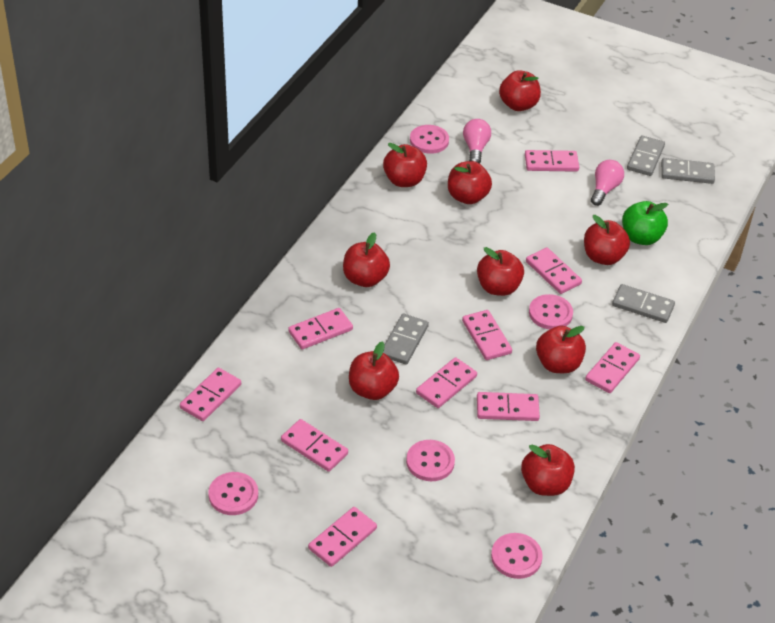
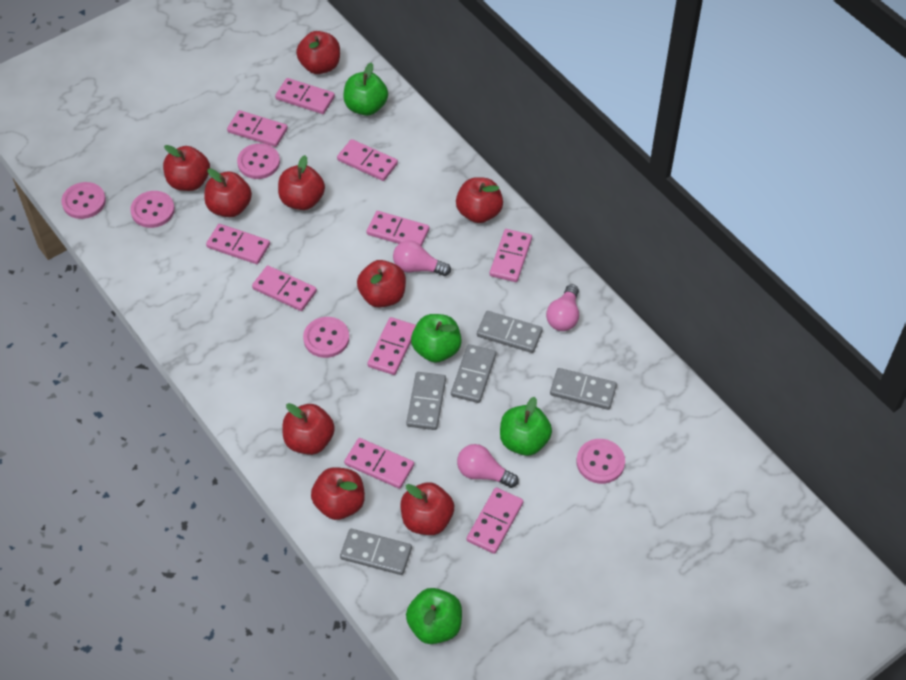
green apple: [622,201,668,245] = 1 -> [343,62,388,116] [406,588,462,644] [411,314,462,363] [500,397,552,456] = 4
grey domino: [383,314,429,365] [612,284,675,323] [627,135,665,176] [661,158,715,184] = 4 -> [340,529,412,575] [406,372,446,430] [451,344,496,403] [477,311,543,353] [550,368,617,410] = 5
pink light bulb: [463,119,491,163] [591,160,624,206] = 2 -> [393,240,451,276] [457,444,519,488] [546,284,579,331] = 3

